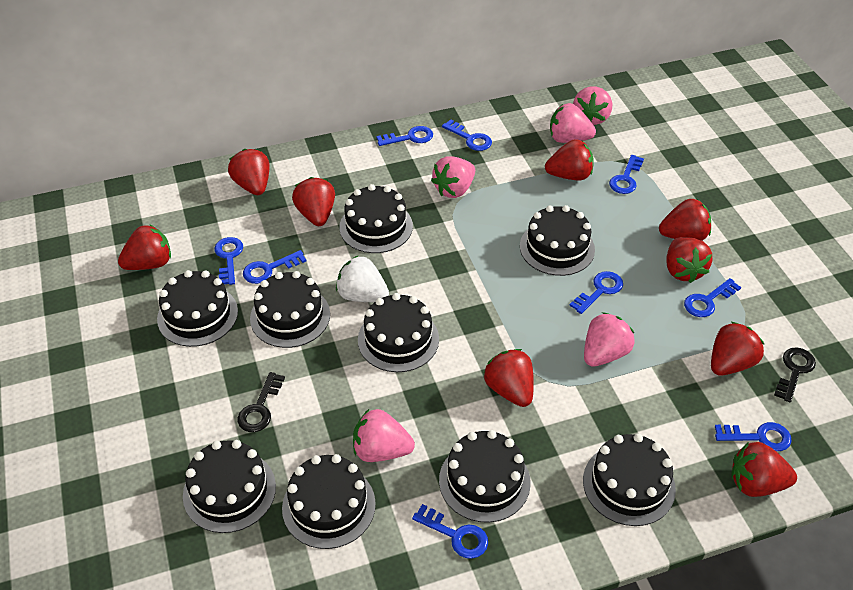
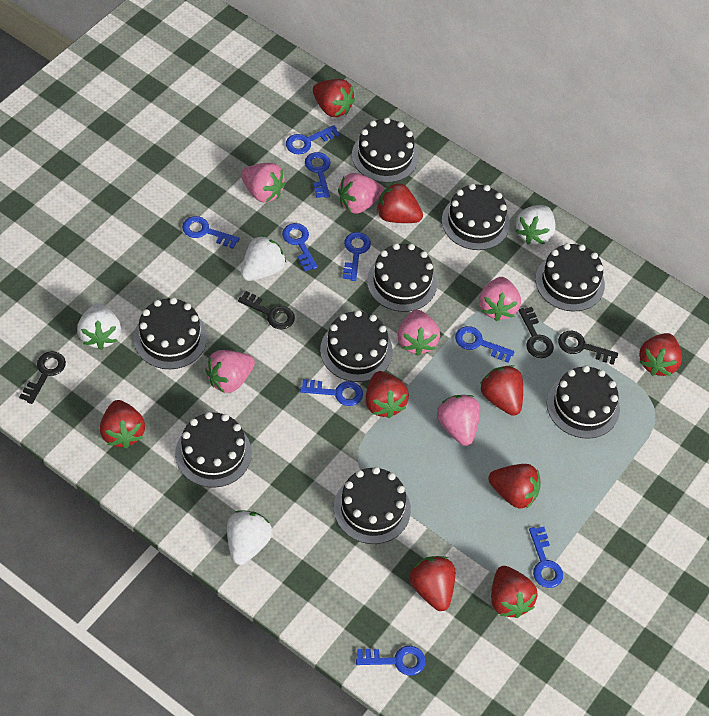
black key: [238,372,285,432] [774,348,816,402] = 2 -> [19,351,66,404] [238,291,295,330] [519,307,554,358] [558,331,618,365] = 4
pink strawberry: [353,409,415,462] [431,156,475,198] [550,103,596,143] [573,86,612,125] [584,312,635,367] = 5 -> [205,350,255,393] [241,163,286,202] [338,173,384,214] [397,310,440,356] [437,395,480,446] [479,277,521,321] = 6
white strawberry: [336,255,389,302] = 1 -> [77,303,121,350] [227,511,272,565] [241,235,286,281] [516,205,556,245] = 4

